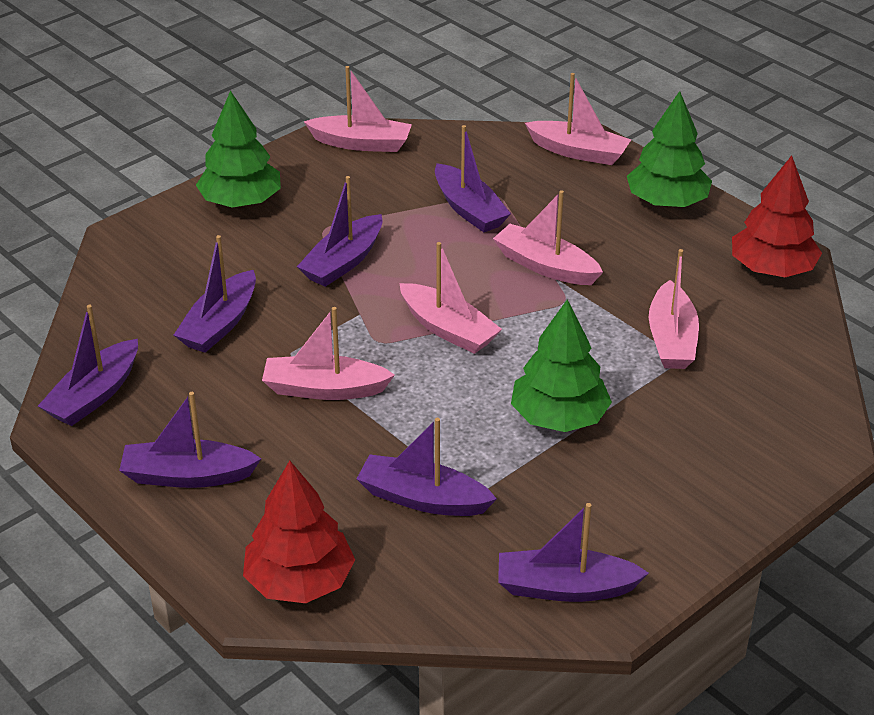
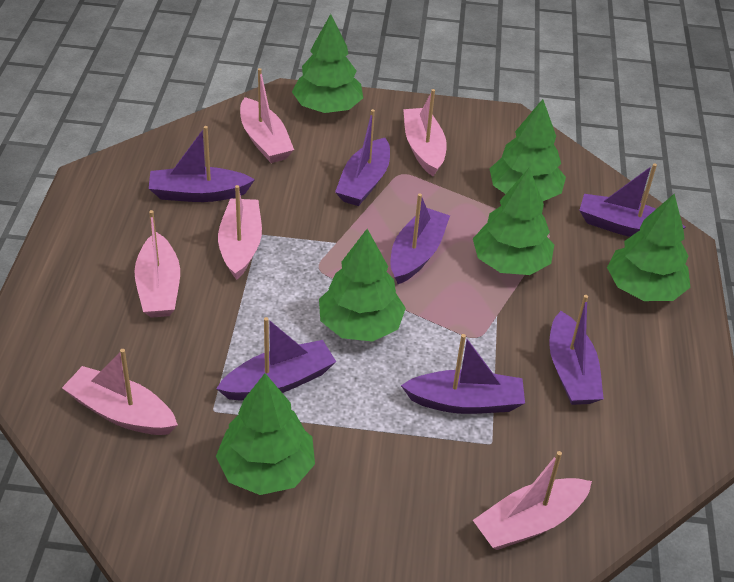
green tree: [196,90,281,207] [511,299,612,432] [627,91,712,207] = 3 -> [216,373,315,495] [292,14,363,113] [319,229,406,342] [473,167,554,275] [490,99,566,201] [607,194,690,301] = 6
red tree: [243,461,355,603] [732,156,822,277] = 2 -> none = 0

